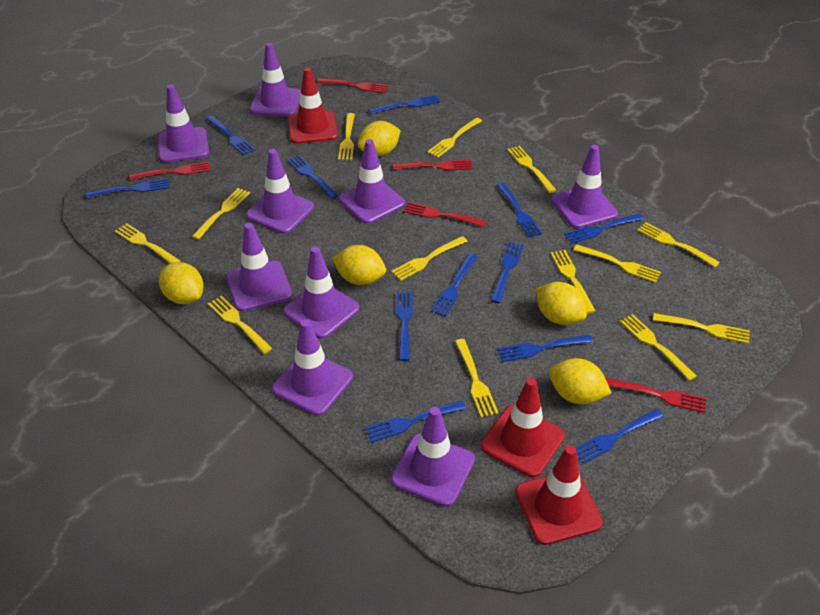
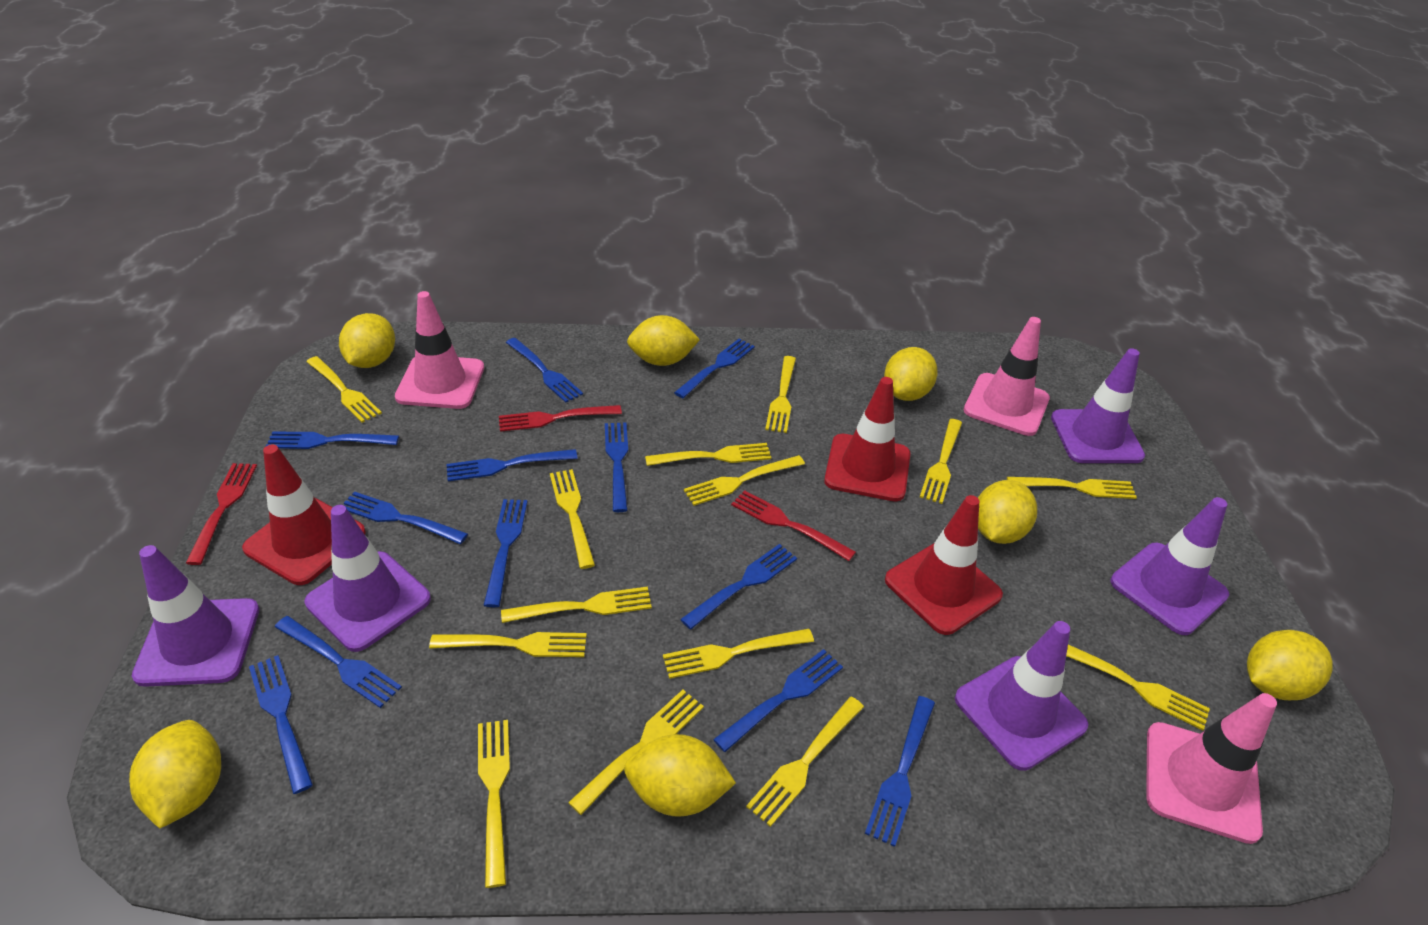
pink traffic cone: none = 0 -> [395,291,484,409] [964,317,1050,436] [1146,693,1277,844] = 3
purple traffic cone: [158,85,209,163] [226,223,292,311] [246,149,314,234] [250,43,301,117] [272,319,353,416] [283,246,360,339] [339,139,405,224] [391,407,475,507] [551,145,618,229] = 9 -> [132,545,259,687] [304,505,431,652] [955,621,1088,771] [1051,348,1145,463] [1111,497,1229,635] = 5
red fork: [129,161,211,180] [317,78,388,93] [393,160,472,170] [403,202,486,227] [605,378,707,413] = 5 -> [186,463,257,565] [499,405,622,432] [731,490,856,561] = 3
yellow fork: [115,223,180,263] [192,188,250,240] [208,296,272,354] [338,113,355,160] [391,236,467,281] [427,118,482,158] [455,339,498,418] [507,146,556,193] [551,250,595,313] [574,244,661,283] [620,314,697,381] [637,222,720,267] [653,313,750,344] = 13 -> [306,356,382,423] [429,632,587,657] [478,720,510,888] [501,587,652,623] [550,469,595,569] [568,690,704,815] [645,443,771,466] [663,629,814,679] [684,455,805,506] [746,697,864,827] [765,356,796,433] [920,419,962,504] [1007,477,1137,499] [1066,644,1210,730] = 14
yellow lemon: [159,262,204,304] [332,245,386,285] [358,121,401,156] [536,282,587,325] [549,358,611,404] = 5 -> [129,720,221,829] [339,313,395,368] [624,734,736,817] [627,315,700,366] [884,347,938,401] [978,480,1037,544] [1247,630,1333,700] = 7

